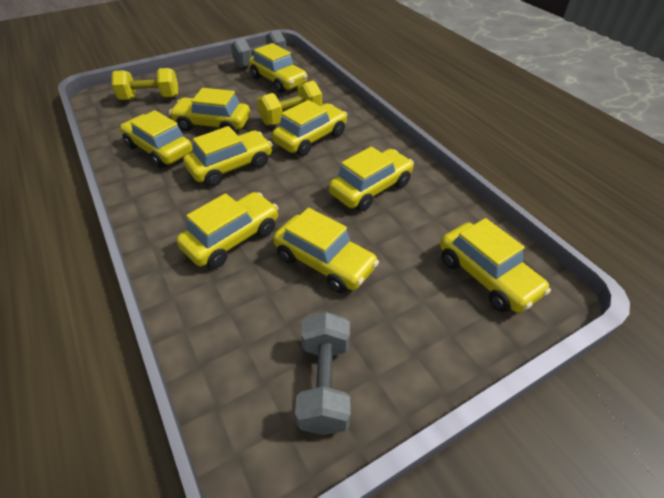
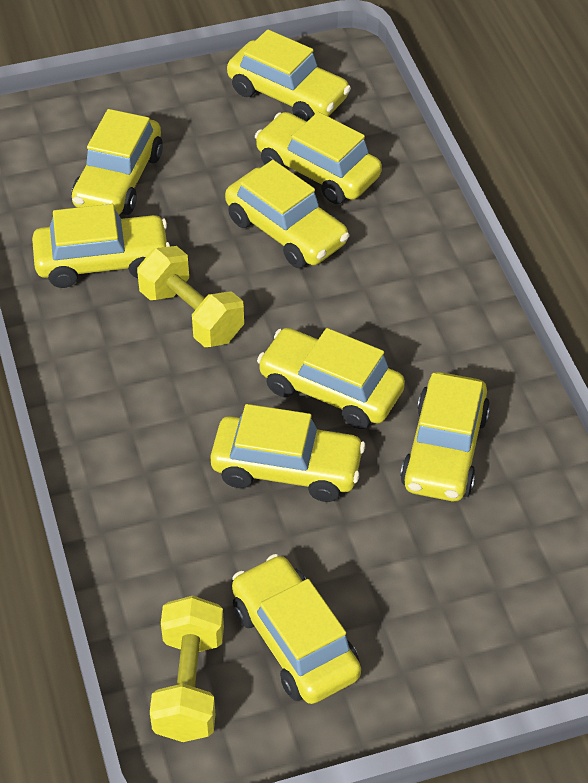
grey dumbbell: [231,30,286,68] [295,312,350,435] = 2 -> none = 0

